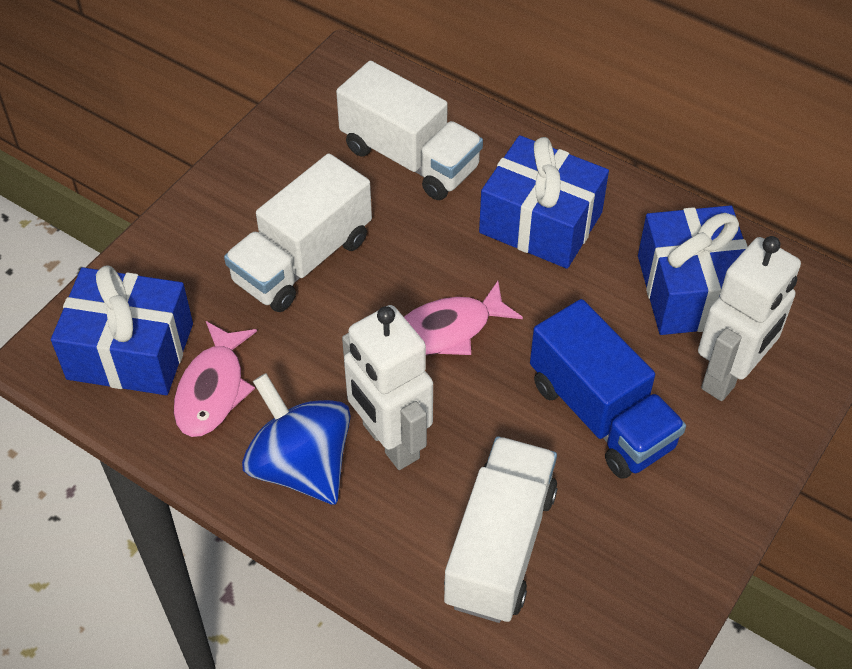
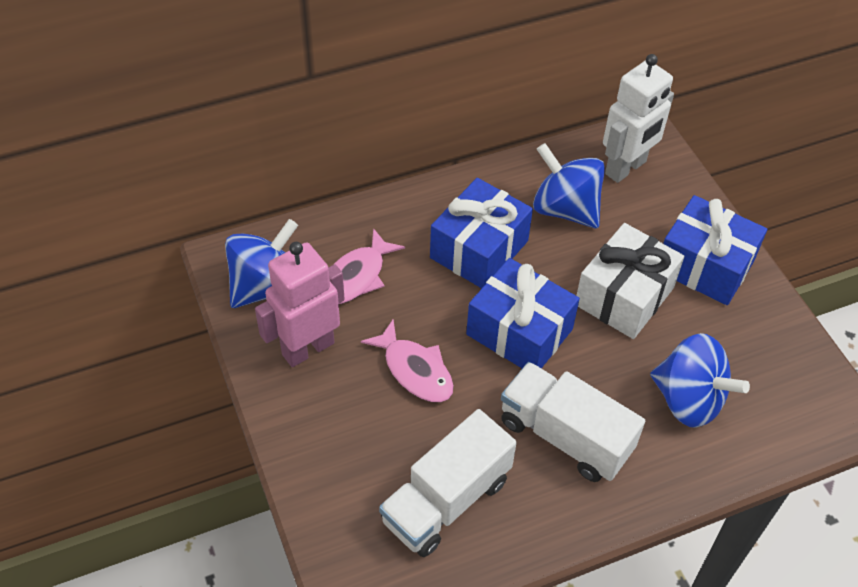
blue spinning top: [242,373,351,505] = 1 -> [225,219,298,308] [533,143,605,228] [650,333,750,428] = 3
blue truck: [530,299,686,479] = 1 -> none = 0
pink robot: none = 0 -> [255,242,345,367] = 1
white gift: none = 0 -> [576,223,685,339] = 1
white robot: [342,305,433,470] [698,236,801,401] = 2 -> [603,54,674,183] = 1
white truck: [224,153,372,312] [336,61,483,200] [444,436,558,623] = 3 -> [379,409,517,557] [501,362,645,482] = 2

